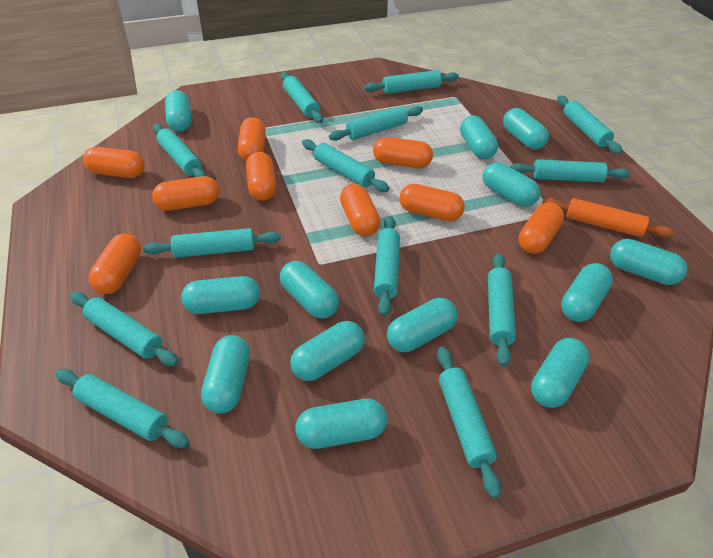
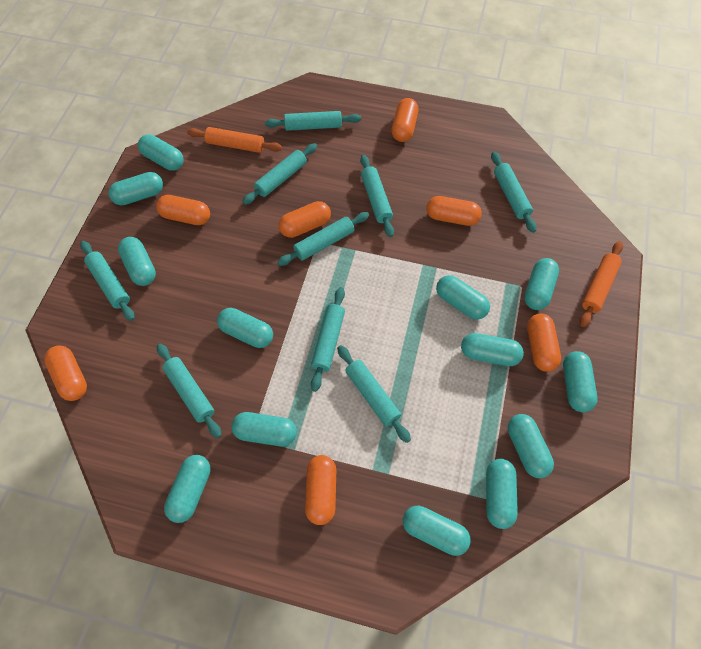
orange capsule: [83,147,144,178] [88,234,141,294] [152,176,219,211] [238,117,266,161] [246,152,276,201] [340,184,380,236] [373,137,433,168] [399,184,465,221] [519,202,564,254] = 9 -> [44,345,87,401] [156,195,210,225] [279,201,331,238] [305,455,336,525] [392,98,418,142] [426,196,482,226] [527,314,561,372] = 7
orange rolling pin: [542,198,675,238] = 1 -> [187,127,282,153] [580,241,623,327] = 2
turquoise rolling pin: [55,369,189,448] [70,292,179,366] [143,228,281,258] [153,124,206,177] [280,72,323,123] [302,139,389,192] [329,106,423,141] [364,70,459,94] [374,216,400,317] [437,347,501,499] [488,253,516,367] [510,159,630,182] [557,95,623,154] = 13 -> [80,241,135,321] [157,344,222,438] [242,143,317,205] [265,111,361,131] [277,212,369,266] [311,287,345,392] [337,345,411,443] [360,155,394,237] [491,151,537,233] = 9

